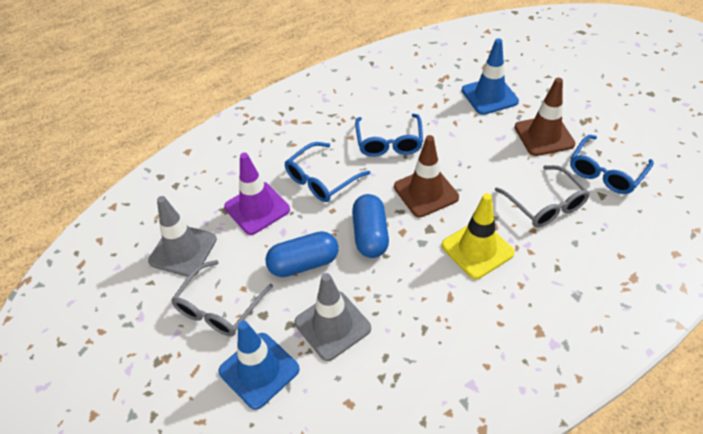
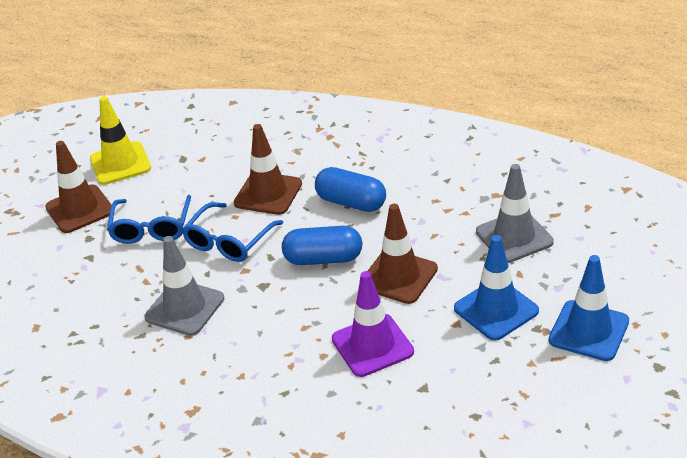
blue glasses: [284,142,370,202] [355,114,423,157] [570,135,654,194] = 3 -> [107,195,191,244] [182,202,283,262] = 2
brown traffic cone: [394,135,459,218] [515,78,575,156] = 2 -> [45,141,112,233] [234,124,302,215] [368,204,438,304] = 3
grey glasses: [171,260,273,336] [495,165,590,228] = 2 -> none = 0

